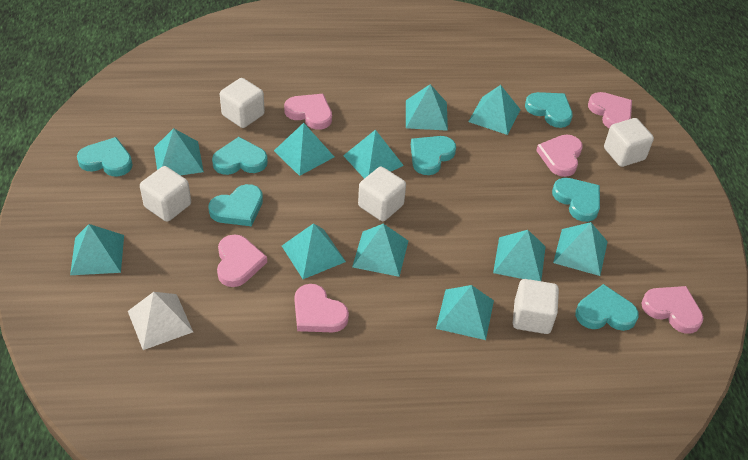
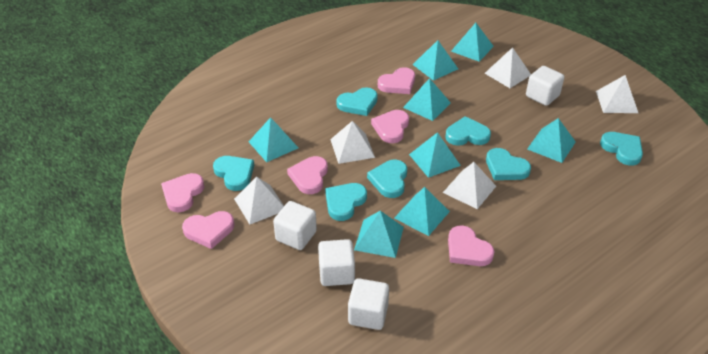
turquoise pyramid: [70,224,124,275] [154,128,204,175] [274,123,334,176] [282,223,346,279] [343,130,404,179] [352,224,408,277] [406,84,448,131] [436,285,494,340] [468,85,521,135] [493,230,546,281] [553,222,608,276] = 11 -> [249,117,298,162] [354,211,404,258] [394,187,450,236] [403,78,451,121] [409,132,461,178] [412,40,458,81] [451,23,494,62] [527,118,576,163] = 8
white cube: [140,166,191,222] [220,78,265,128] [358,167,406,221] [513,279,559,334] [604,118,654,167] = 5 -> [273,201,317,250] [318,239,355,286] [348,278,389,330] [526,66,564,106] = 4
white pyramid: [128,292,193,350] = 1 -> [234,177,284,224] [330,121,375,164] [443,162,496,209] [485,47,531,88] [596,75,638,113] = 5

